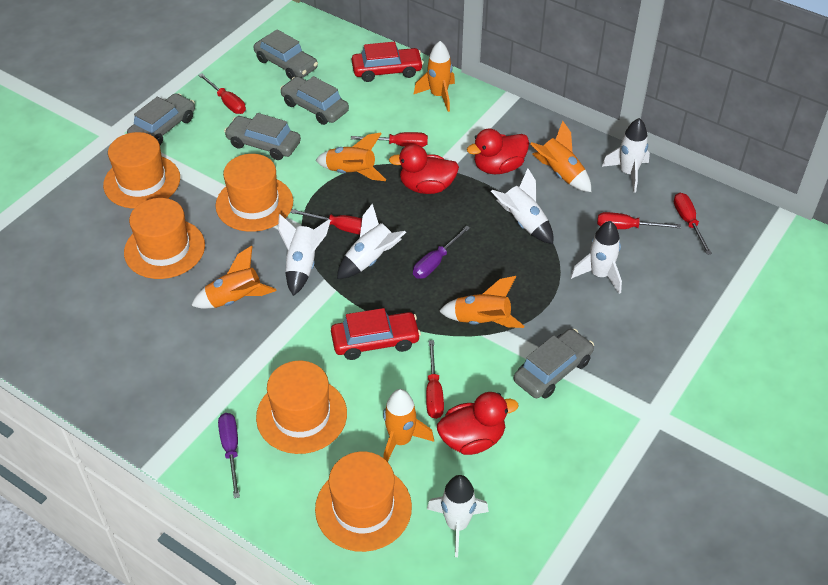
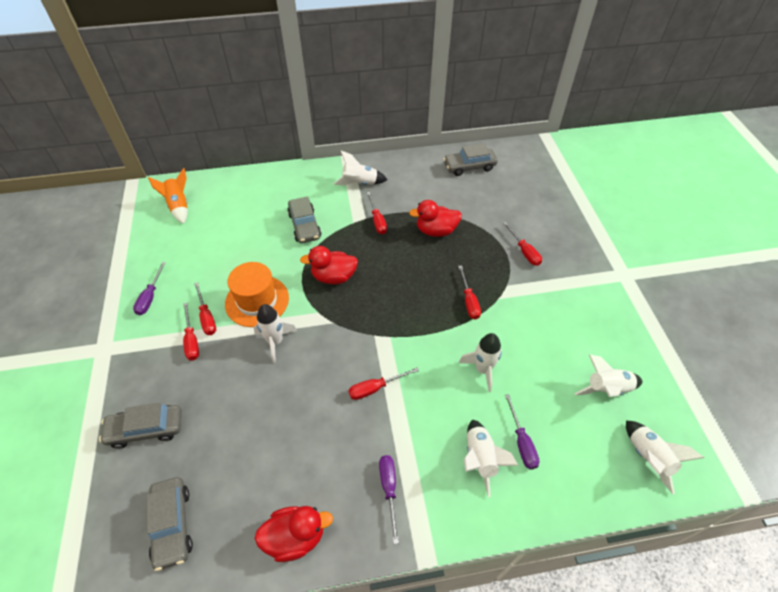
grey car: [127,93,195,145] [224,113,301,160] [254,29,318,80] [280,76,349,125] [514,329,594,399] = 5 -> [99,402,182,449] [146,477,193,571] [287,197,321,243] [443,143,498,176] = 4
orange hat: [103,132,180,209] [124,198,205,279] [215,154,293,232] [256,361,347,454] [315,451,412,552] = 5 -> [225,262,289,327] = 1
orange rocket: [191,246,277,309] [316,132,386,181] [383,389,434,462] [413,41,455,112] [439,276,524,328] [530,121,591,192] = 6 -> [148,168,188,224] = 1
purple screwdriver: [218,413,240,498] [413,226,470,279] = 2 -> [133,262,166,315] [379,455,399,544] [505,394,539,469] = 3
red car: [331,308,421,360] [352,42,423,82] = 2 -> none = 0

